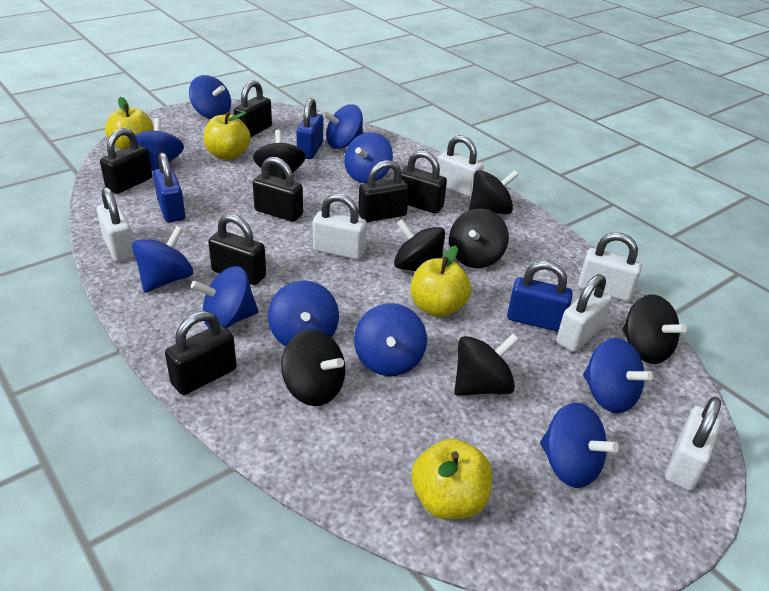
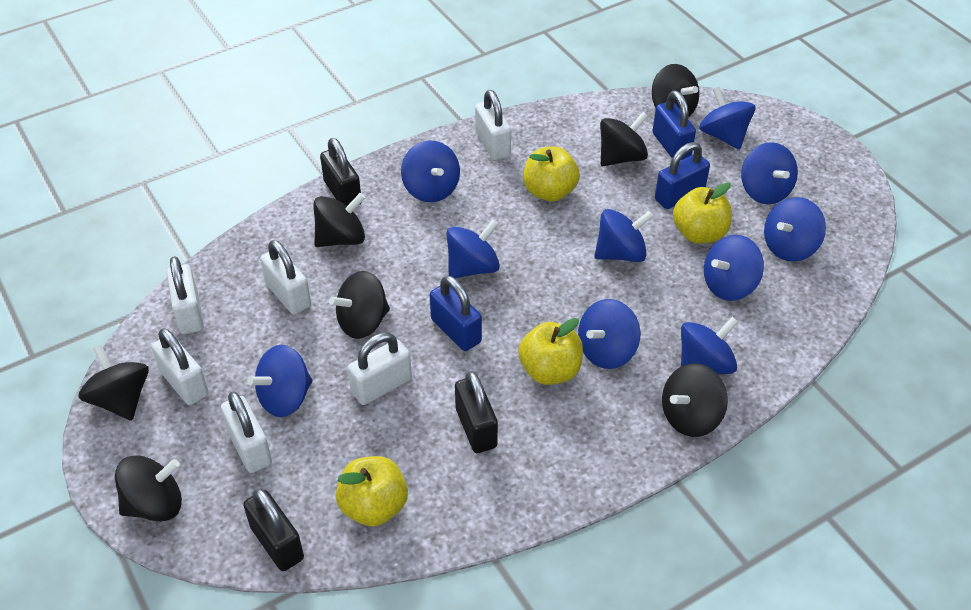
black padlock: [100,128,152,194] [165,311,237,395] [208,214,266,285] [234,80,272,137] [253,157,303,222] [358,160,409,222] [401,150,447,214] = 7 -> [243,488,304,571] [320,138,361,206] [455,371,498,453] = 3

